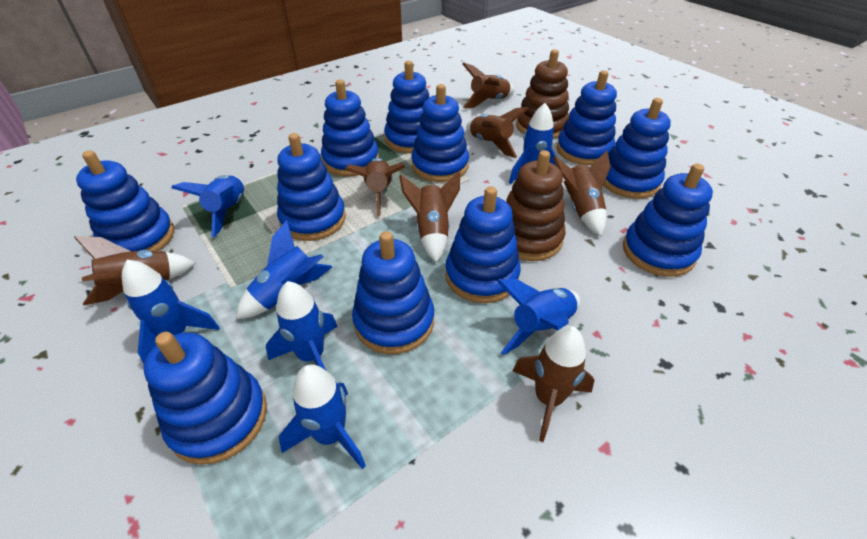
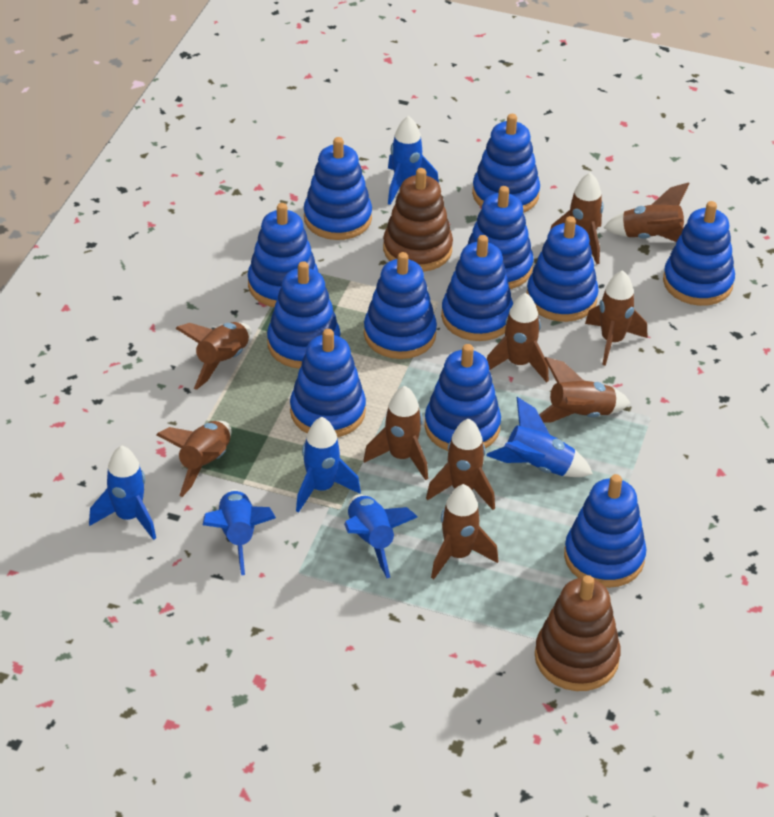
blue rocket: [122,260,220,364] [171,175,244,237] [236,220,332,319] [266,281,338,370] [279,364,366,469] [498,279,580,355] [509,103,556,184] = 7 -> [89,446,156,540] [203,489,276,575] [296,417,361,512] [344,494,417,578] [388,116,439,205] [486,397,593,477] = 6
blue stacking toy: [76,151,174,251] [143,332,267,465] [277,133,346,241] [321,80,379,176] [352,231,434,354] [384,61,429,153] [411,84,469,182] [445,186,521,303] [557,70,617,165] [603,98,671,199] [623,164,713,277] = 11 -> [248,203,318,307] [267,261,340,369] [290,329,366,437] [304,137,372,240] [364,252,437,359] [425,344,501,451] [441,235,513,341] [466,186,534,289] [472,114,540,213] [527,216,599,322] [564,474,647,588] [663,201,735,306] = 12
brown rocket: [74,236,196,306] [345,158,405,216] [399,172,460,263] [462,62,515,108] [466,107,529,158] [513,326,595,442] [553,150,611,236] = 7 -> [156,421,231,497] [175,322,251,390] [363,386,428,480] [426,418,495,510] [431,484,499,579] [487,293,549,383] [539,357,630,423] [550,173,604,264] [585,270,647,366] [603,182,690,242] = 10

